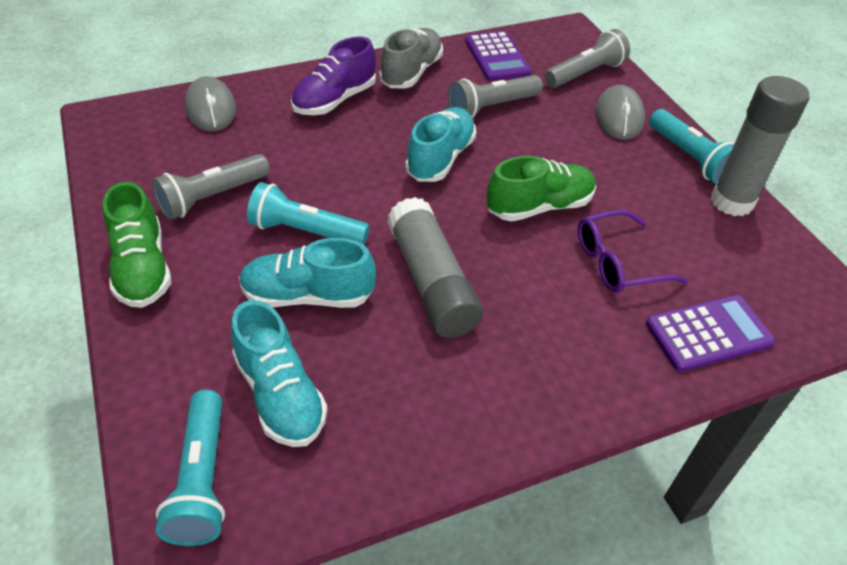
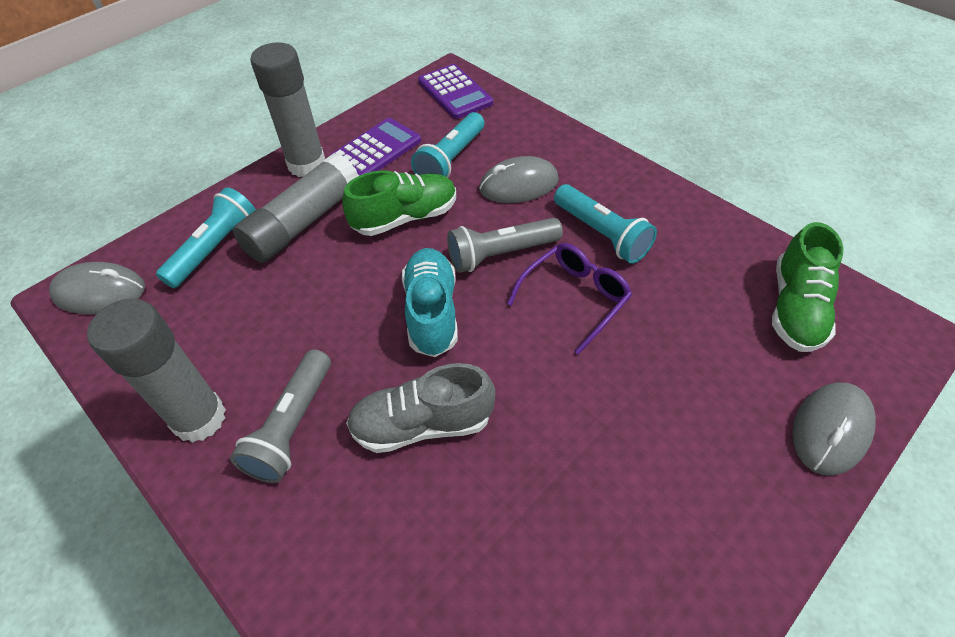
grey flashlight: [152,154,270,220] [448,75,543,118] [545,29,630,88] = 3 -> [230,349,331,483] [447,218,563,273] = 2
grey glue stick: [387,197,483,338] [711,76,809,216] = 2 -> [87,299,226,443] [233,153,359,263] [250,42,325,177] = 3
grey mouse: [185,76,236,131] [595,85,645,140] = 2 -> [49,262,145,314] [479,156,559,203] [792,383,876,476] = 3
purple shoe: [291,36,376,115] = 1 -> none = 0
turquoise shoe: [231,300,328,447] [239,238,376,308] [405,107,476,182] = 3 -> [402,248,458,357] = 1

